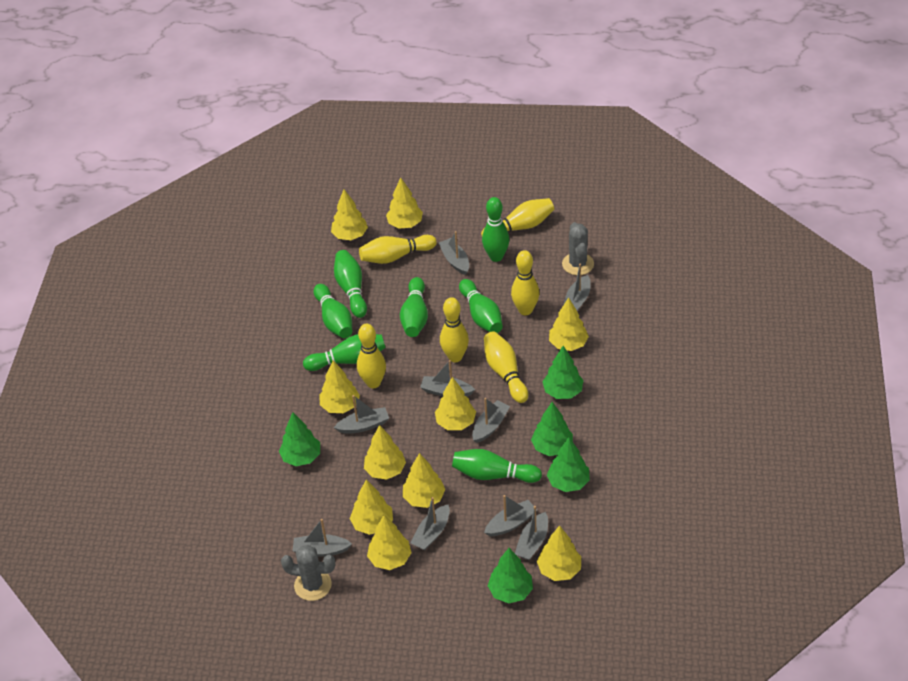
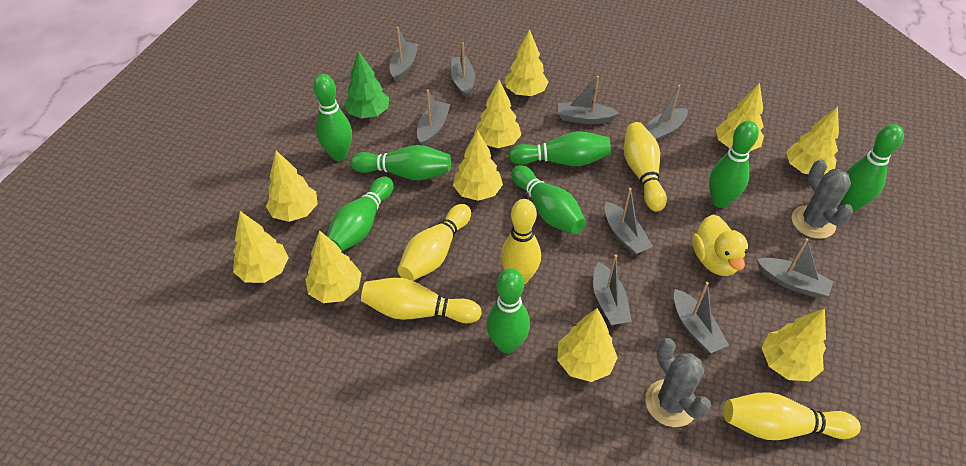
green bowling pin: [303,334,386,371] [313,284,352,338] [334,250,367,318] [400,277,428,337] [452,449,542,483] [459,279,503,333] [482,197,509,262] = 7 -> [313,74,352,161] [327,176,394,252] [350,145,451,181] [486,268,530,353] [508,131,611,166] [511,165,586,234] [709,121,759,208] [840,124,904,211] = 8
green tree: [279,412,320,466] [488,548,533,604] [531,402,573,456] [542,346,583,399] [547,437,590,492] = 5 -> [344,50,389,118] = 1
yellow bowling pin: [357,324,386,388] [359,235,437,264] [440,297,469,362] [481,198,554,235] [484,331,528,403] [511,250,539,315] = 6 -> [361,278,482,323] [398,204,471,281] [501,199,541,285] [624,122,667,212] [724,392,861,440] = 5
yellow duck: none = 0 -> [692,215,748,276] = 1

